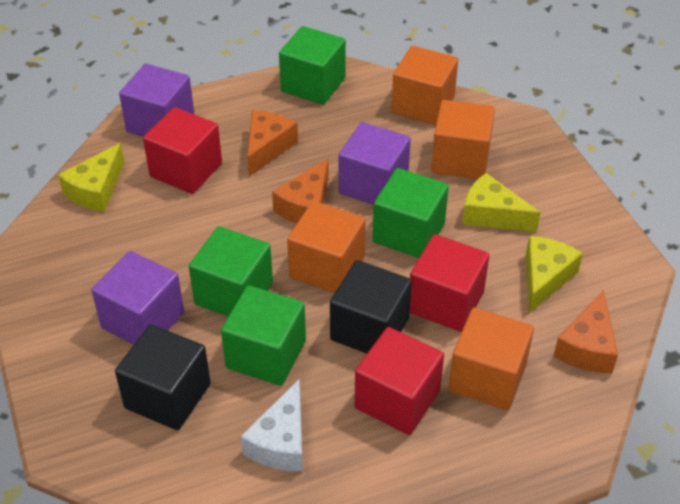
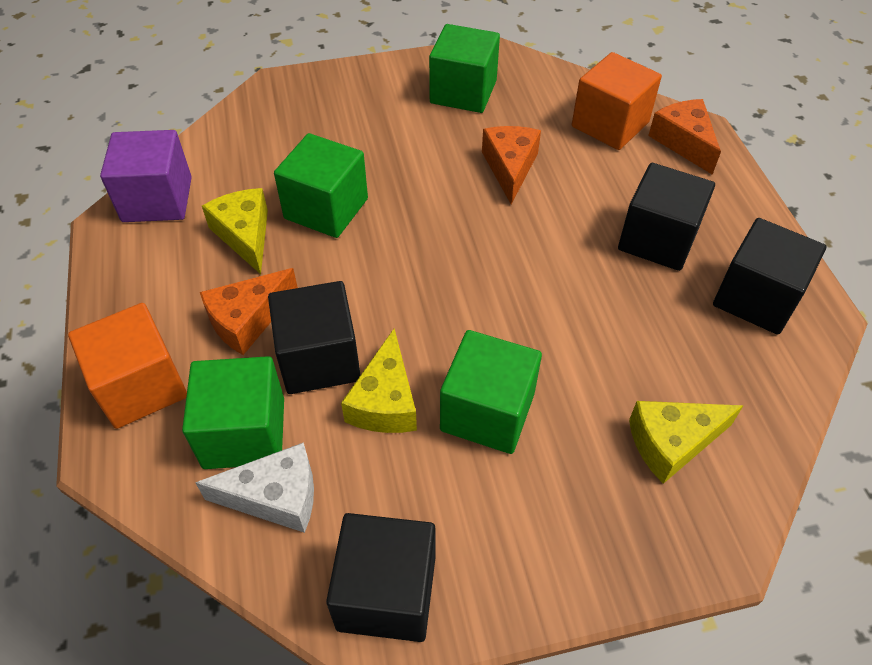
black cube: [115,325,211,430] [330,260,412,354] = 2 -> [268,281,360,394] [326,513,435,642] [618,163,715,271] [713,218,826,335] = 4
orange cube: [287,201,366,293] [391,46,458,125] [431,100,495,179] [448,307,534,410] = 4 -> [68,303,187,429] [572,52,662,150] = 2
purple cube: [91,251,184,345] [119,64,194,137] [338,122,411,205] = 3 -> [100,130,192,222] = 1
red cube: [143,107,222,194] [354,327,444,435] [410,234,489,332] = 3 -> none = 0

